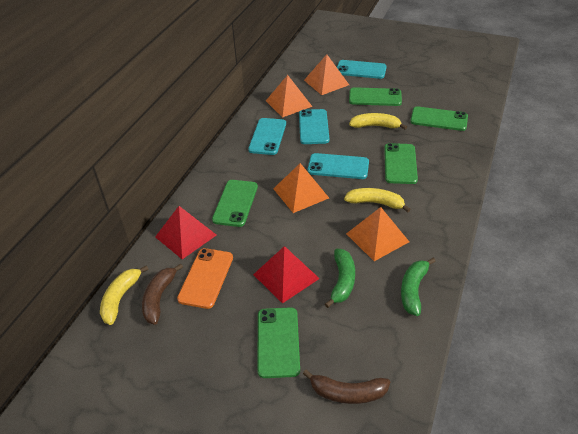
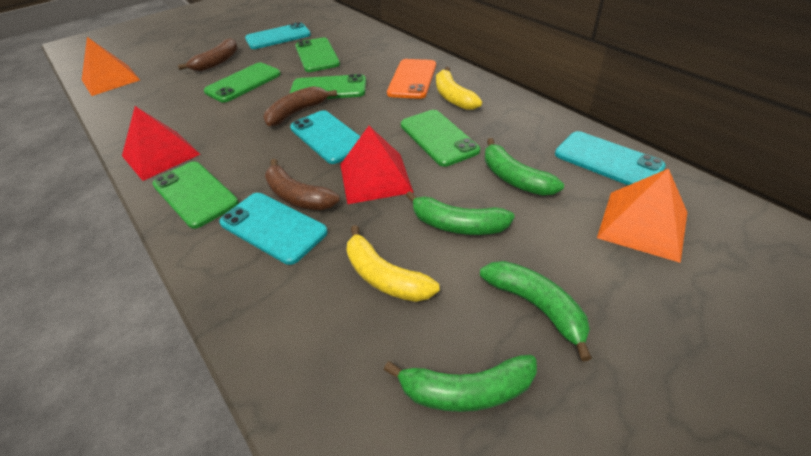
brown banana: [142,263,183,325] [303,370,390,404] = 2 -> [178,38,238,71] [263,86,337,127] [265,159,340,210] = 3
green banana: [325,249,355,308] [401,258,436,316] = 2 -> [384,355,537,412] [406,191,515,235] [480,261,592,361] [485,138,564,195] = 4
orange pyramid: [266,75,313,118] [273,163,329,213] [304,54,349,95] [346,207,409,261] = 4 -> [82,37,140,96] [597,169,687,263] = 2
yellow banana: [100,265,149,325] [344,188,411,212] [349,113,407,129] = 3 -> [347,225,440,302] [436,67,482,110] = 2

